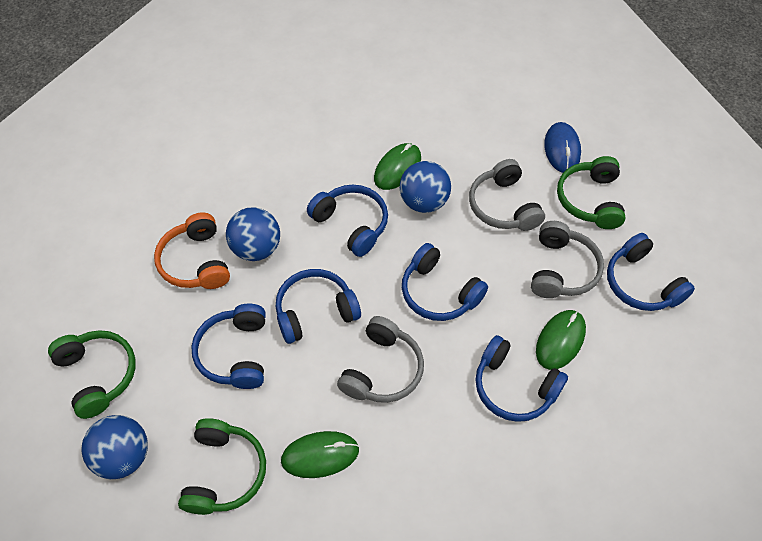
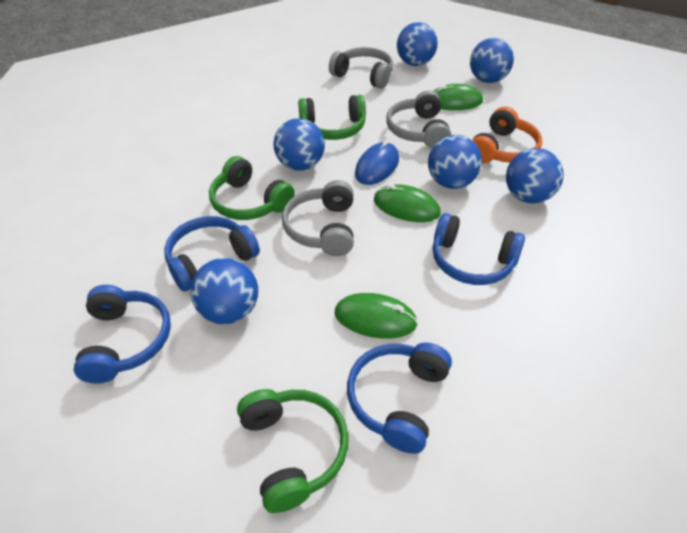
blue ball: [81,415,148,479] [226,207,280,261] [400,161,451,213] = 3 -> [190,258,258,324] [274,118,325,171] [397,22,438,66] [428,135,482,189] [470,38,514,83] [506,148,564,203] = 6
blue headphones: [191,303,266,389] [276,269,361,344] [307,185,388,257] [402,243,488,321] [475,335,568,422] [607,233,695,311] = 6 -> [74,285,171,383] [164,216,260,291] [347,343,452,454] [433,213,525,285] = 4

